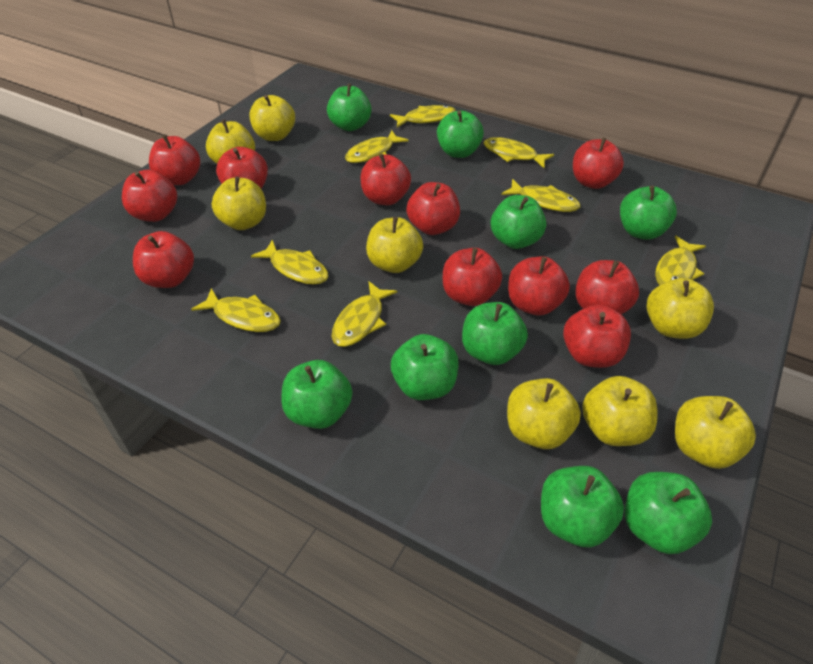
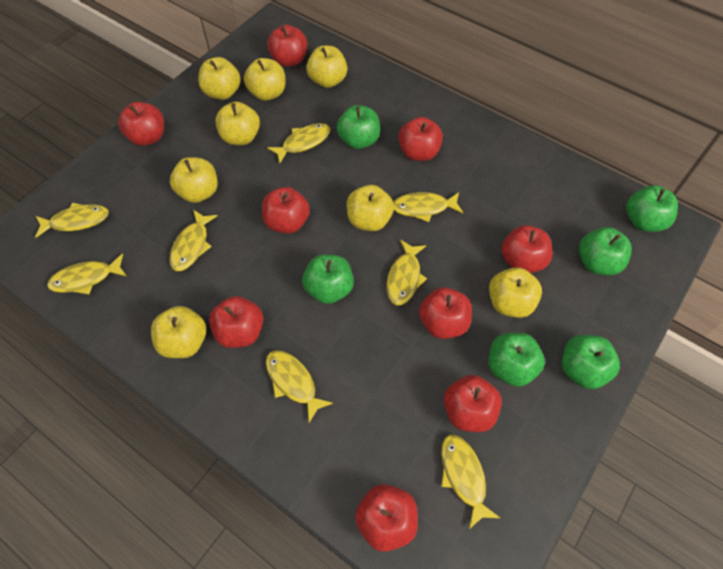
green apple: [282,360,352,429] [327,83,372,131] [391,334,459,400] [437,111,484,158] [462,302,528,365] [491,195,546,249] [541,466,624,548] [620,186,677,240] [625,472,712,554] = 9 -> [302,254,354,304] [337,105,380,149] [488,332,545,387] [561,335,620,389] [579,227,632,275] [626,185,678,232] = 6
red apple: [122,170,177,222] [133,231,194,288] [149,135,200,185] [216,147,268,189] [360,154,411,205] [406,182,460,235] [443,248,502,306] [508,256,570,316] [563,304,631,368] [573,137,624,189] [575,260,639,314] = 11 -> [118,102,164,146] [209,296,263,348] [262,187,310,234] [267,25,307,67] [355,484,418,552] [398,117,443,161] [419,287,472,339] [444,375,502,432] [501,225,552,273] = 9

